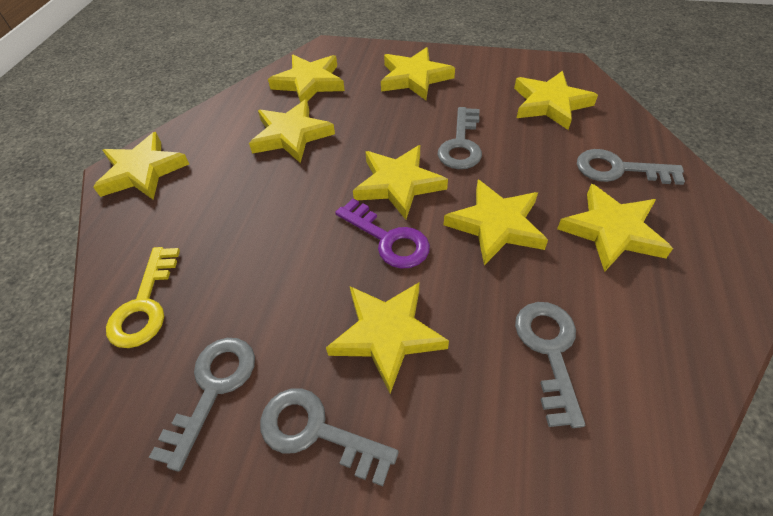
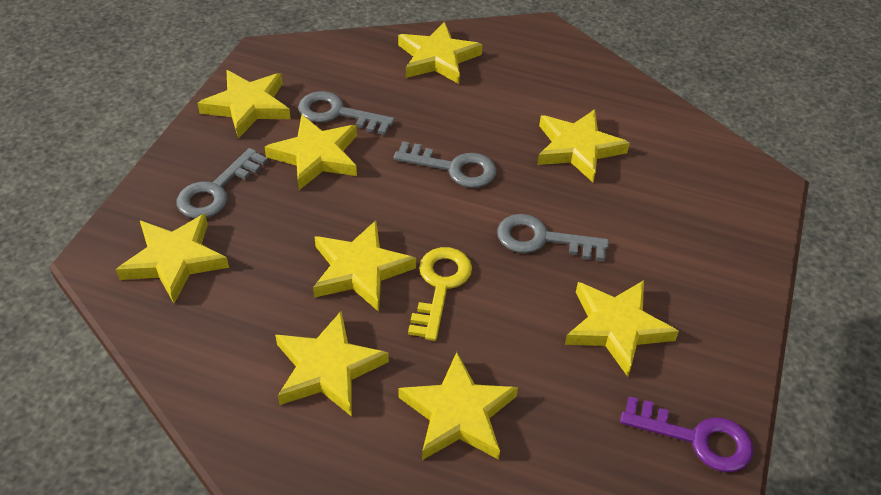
grey key: [149,338,255,471] [260,388,399,486] [438,107,482,169] [515,302,585,428] [577,149,685,185] = 5 -> [177,148,268,219] [298,91,395,135] [394,141,496,188] [497,214,609,261] = 4

